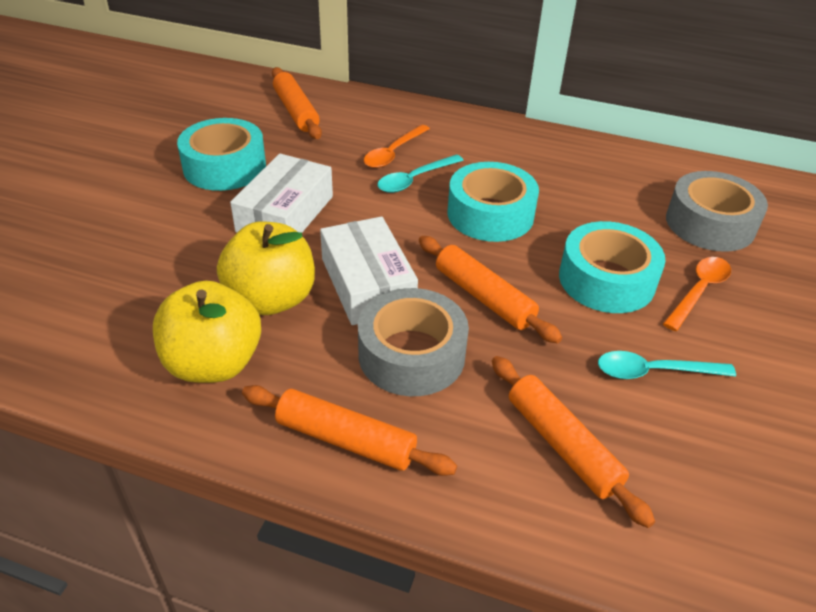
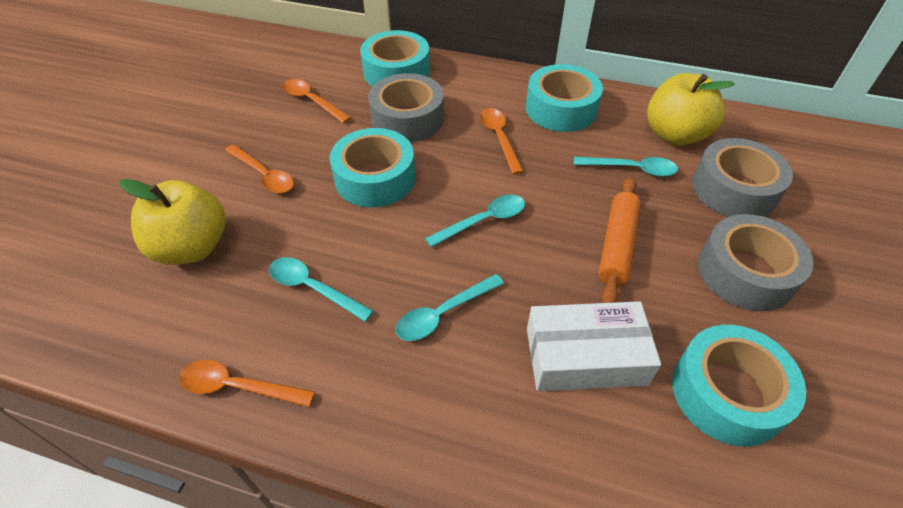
grey tape: [358,288,469,396] [666,171,768,252] = 2 -> [368,73,444,142] [692,138,793,217] [698,214,814,311] = 3
orange rolling pin: [242,385,457,476] [272,67,322,139] [419,236,562,343] [492,356,655,528] = 4 -> [598,177,640,303] = 1
orange spoon: [364,125,430,168] [663,257,731,331] = 2 -> [179,360,315,407] [225,144,294,193] [282,79,351,123] [480,108,524,174] = 4
turquoise spoon: [377,154,463,193] [598,351,736,379] = 2 -> [269,257,374,322] [395,274,504,341] [425,195,525,247] [574,157,678,177] = 4
turquoise tape: [177,118,266,191] [448,162,539,242] [559,221,665,313] = 3 -> [330,128,415,207] [360,30,430,87] [526,64,603,132] [672,325,806,447] = 4
white box: [230,154,333,233] [320,216,418,325] = 2 -> [527,301,661,391] = 1

